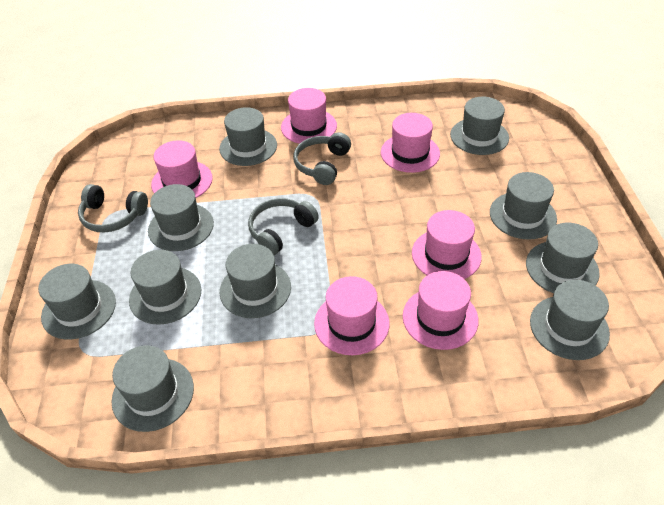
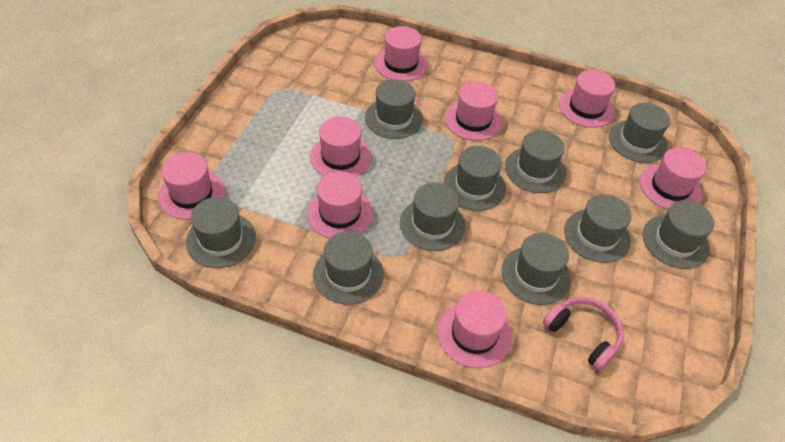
grey headphones: [78,184,148,233] [248,198,319,255] [293,132,351,185] = 3 -> none = 0
pink hat: [151,140,213,198] [281,88,337,144] [314,276,390,355] [381,113,440,173] [403,271,479,350] [412,210,482,279] = 6 -> [158,152,225,220] [307,171,373,238] [310,117,371,177] [374,26,428,81] [438,290,512,368] [445,81,502,141] [559,70,615,128] [640,147,706,210] = 8
pink headphones: none = 0 -> [543,297,623,371] = 1

